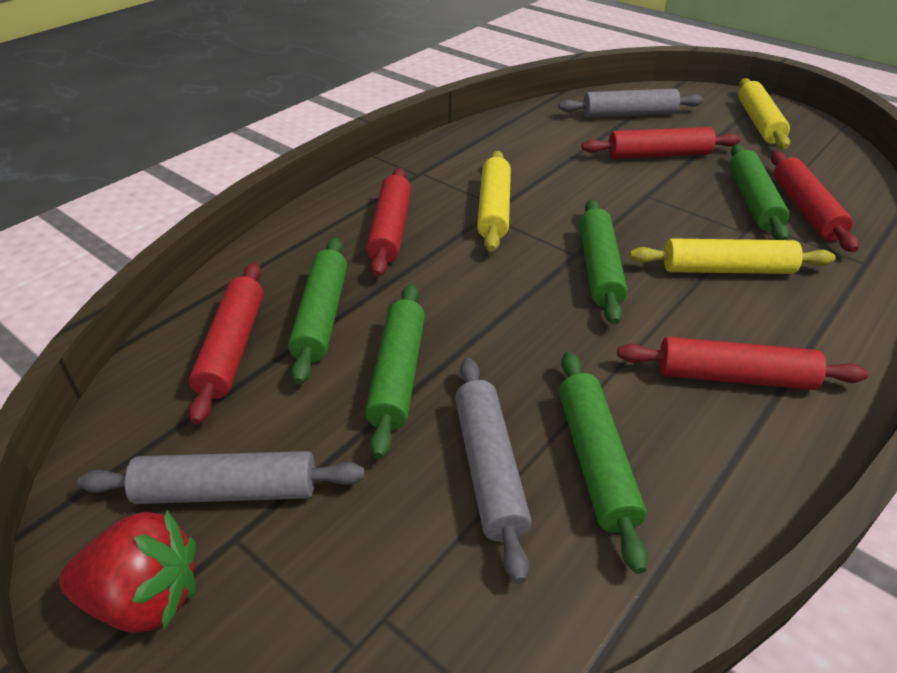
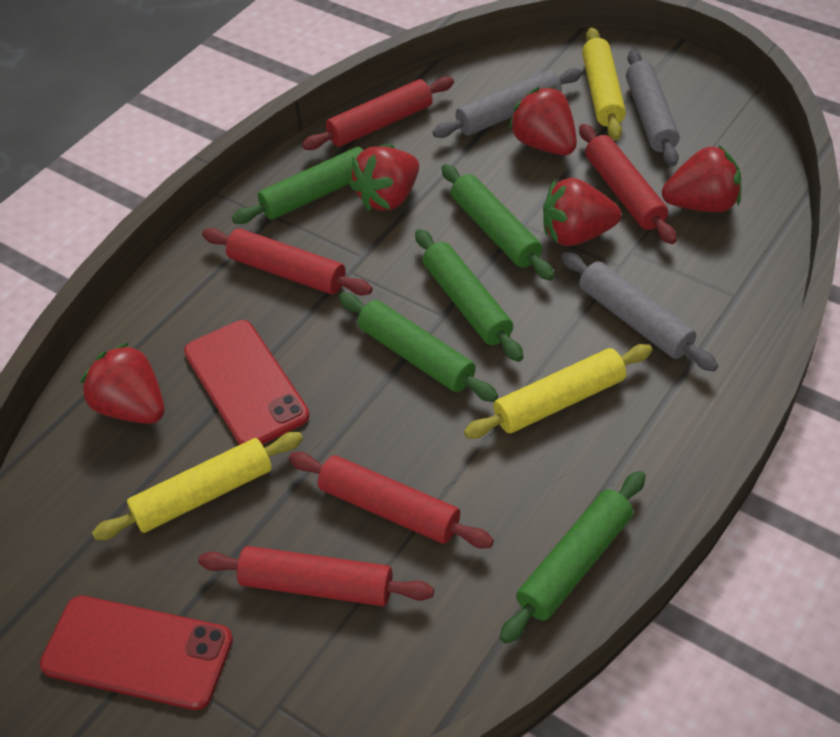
red phone: none = 0 -> [40,596,233,710] [184,320,310,445] = 2
red strawberry: [59,510,196,632] = 1 -> [80,343,164,424] [350,146,419,211] [509,87,577,155] [543,178,621,246] [662,145,742,212] = 5

